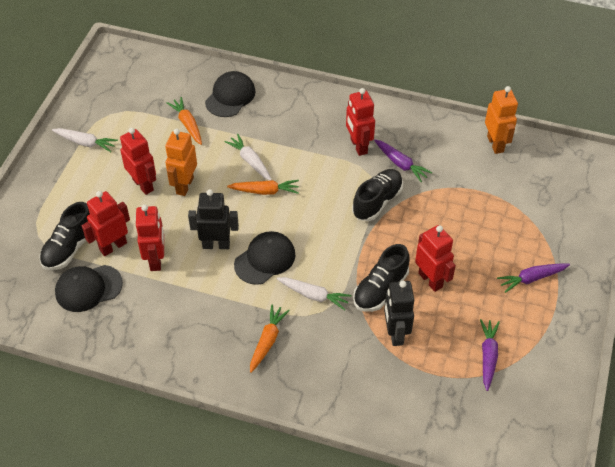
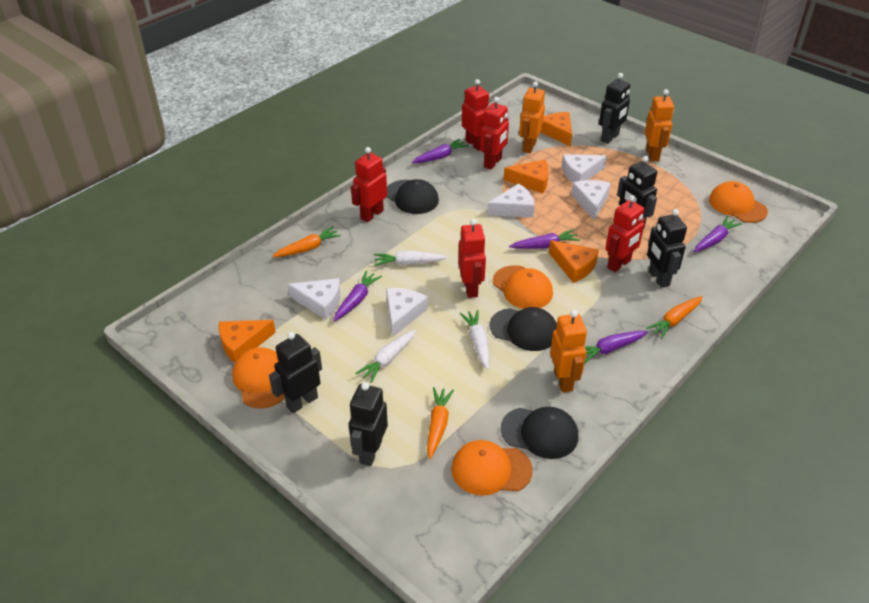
black robot: [188,189,239,249] [384,281,414,346] = 2 -> [269,332,322,413] [349,382,388,466] [599,73,630,144] [617,156,657,228] [647,209,687,288] = 5
black shoe: [39,202,90,270] [352,169,403,221] [353,244,410,312] = 3 -> none = 0
orange cap: none = 0 -> [232,347,285,408] [451,440,533,496] [493,265,553,309] [709,181,768,223] = 4
orange cheese: none = 0 -> [219,320,276,363] [503,160,549,194] [540,112,572,147] [549,240,599,283] = 4
orange robot: [165,129,197,196] [485,86,518,154] = 2 -> [519,81,545,153] [550,310,587,392] [645,89,674,162] = 3
purple carrot: [374,140,432,182] [480,319,500,391] [497,263,570,293] = 3 -> [333,271,382,321] [412,139,469,163] [509,229,580,249] [584,331,648,364] [694,216,742,252] = 5
white cheese: none = 0 -> [288,278,341,320] [386,288,428,337] [487,184,535,218] [562,154,607,182] [571,180,611,220] = 5

